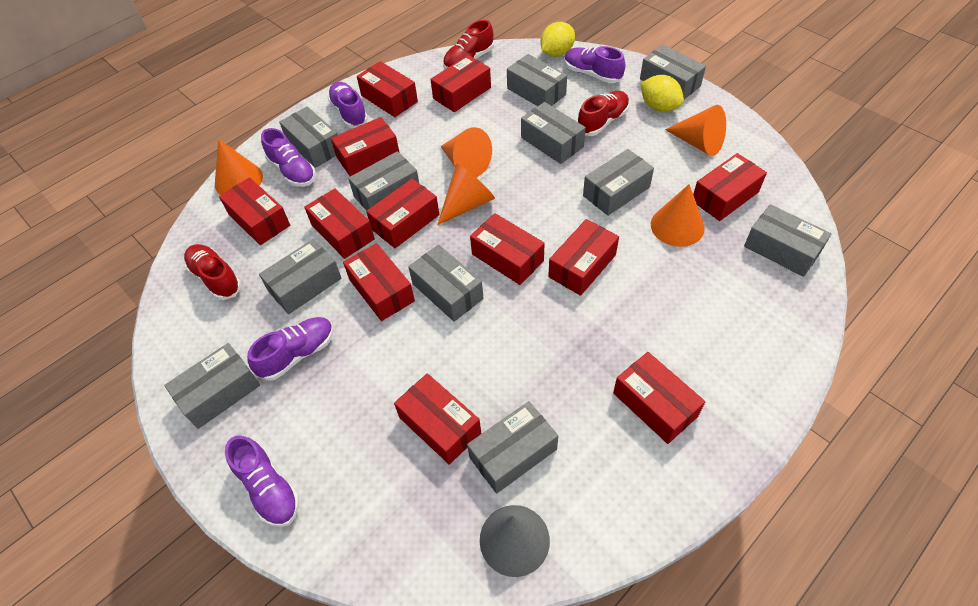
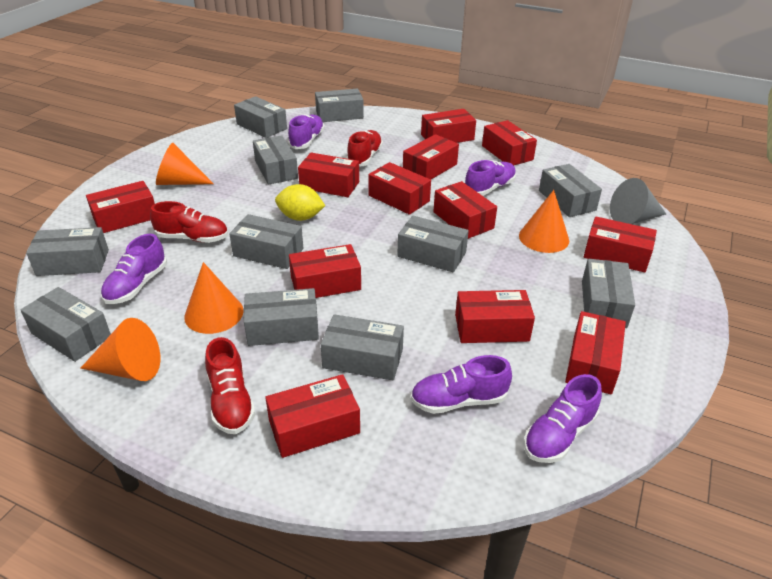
orange cone: [215,139,263,195] [437,164,495,225] [440,127,492,177] [651,184,705,247] [665,105,726,156] = 5 -> [80,318,160,381] [156,143,214,185] [184,262,244,334] [519,190,569,253] = 4
yellow lemon: [541,22,575,57] [641,75,684,112] = 2 -> [275,184,325,221] = 1

